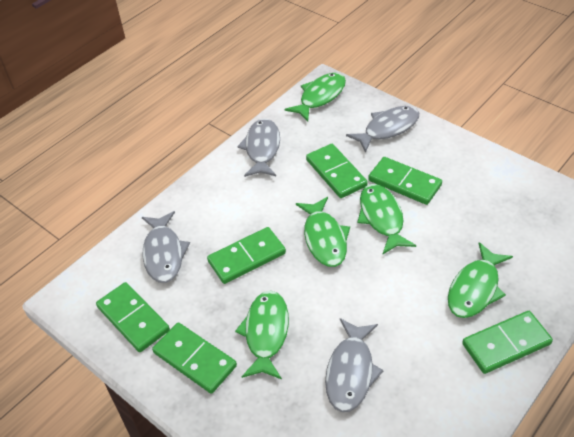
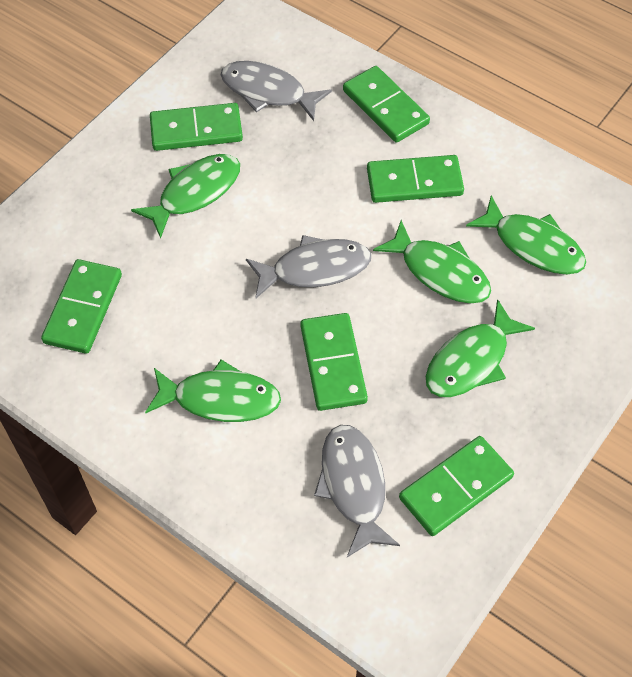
grey fish: [142,211,190,283] [237,118,280,177] [325,318,384,412] [346,106,419,153] = 4 -> [221,61,332,121] [246,235,371,298] [314,425,400,557] = 3

